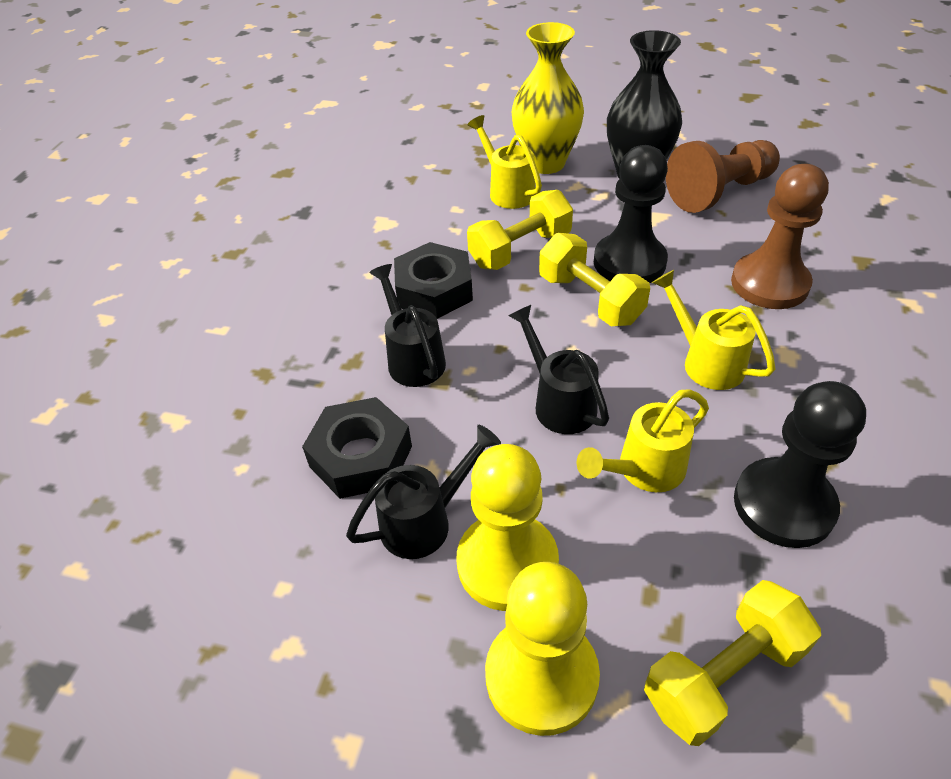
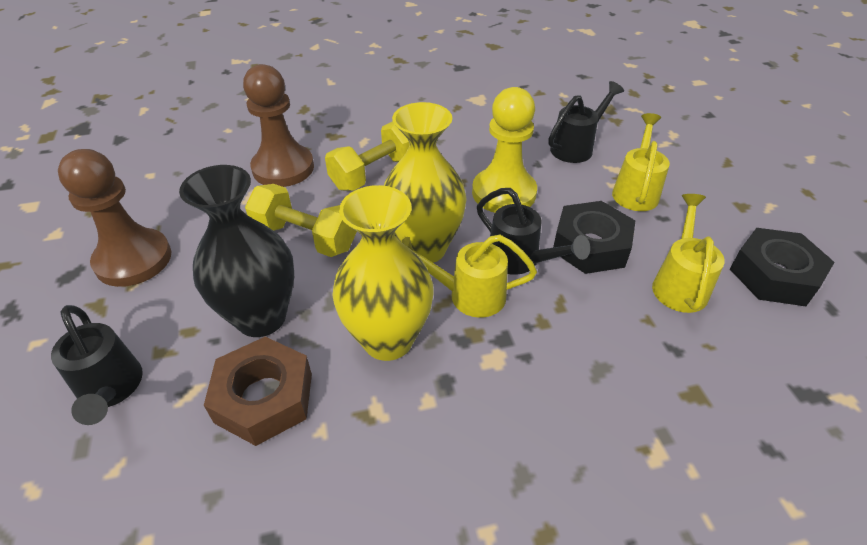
black pawn: [594,145,668,283] [734,381,866,548] = 2 -> none = 0
brown nut: none = 0 -> [204,337,312,446] = 1
yellow dumbbell: [467,190,573,270] [539,233,650,326] [644,580,821,746] = 3 -> [245,184,357,257] [325,121,409,191] = 2
yellow pawn: [457,444,559,611] [485,562,600,736] = 2 -> [472,87,537,213] = 1
yellow vase: [512,22,584,174] = 1 -> [332,185,434,361] [384,102,467,263] = 2

